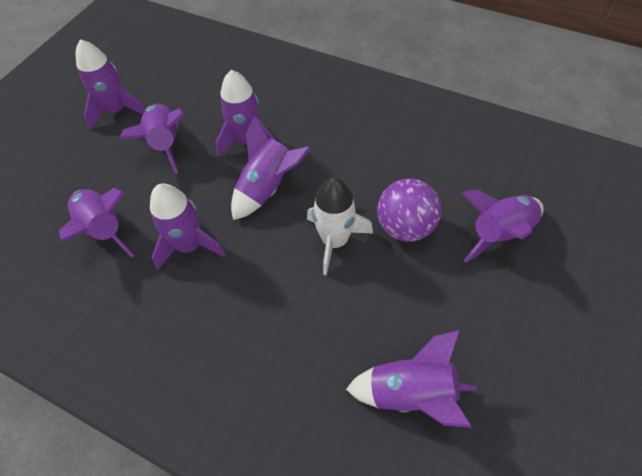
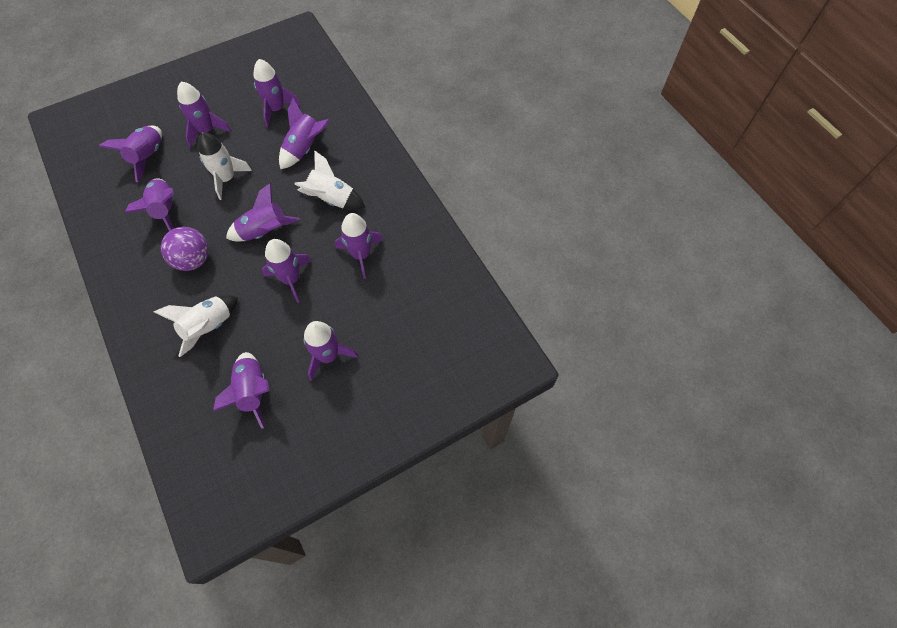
purple rocket: [59,188,134,258] [76,39,145,129] [120,104,184,174] [150,184,226,270] [215,70,275,157] [231,116,310,220] [346,330,477,428] [461,189,544,263] = 8 -> [99,126,162,182] [125,178,174,231] [177,82,231,148] [213,352,270,429] [226,183,300,242] [253,59,301,127] [262,239,311,303] [279,98,330,169] [304,321,358,381] [335,213,383,279] = 10
white rocket: [307,177,373,275] = 1 -> [154,295,238,357] [198,132,252,200] [294,150,365,210] = 3

